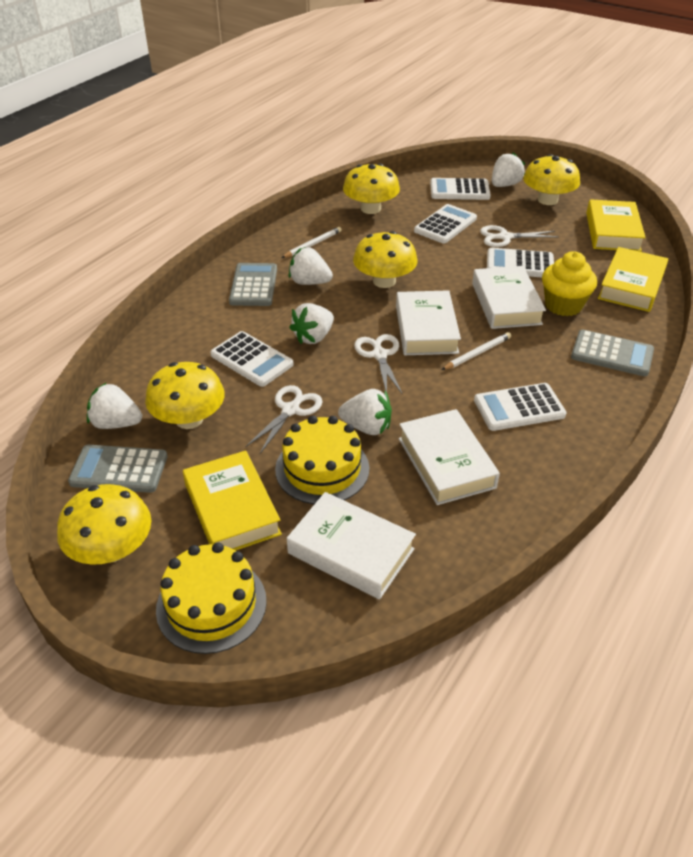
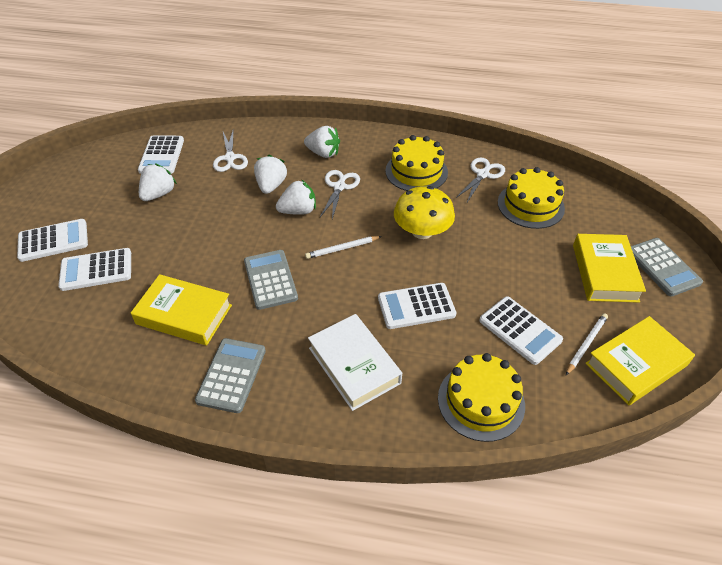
white book: [287,492,416,599] [396,290,461,355] [399,409,500,505] [472,266,546,329] = 4 -> [308,314,402,411] = 1
white strawberry: [87,383,142,429] [289,247,333,285] [289,303,334,344] [338,389,392,435] [492,152,525,187] = 5 -> [139,164,177,201] [254,155,287,194] [276,180,316,215] [304,126,340,158] = 4
yellow cake: [156,542,267,654] [275,415,369,504] = 2 -> [385,135,448,191] [438,353,525,442] [498,167,565,229] = 3
yellow cupcake: [542,251,597,316] = 1 -> none = 0
yellow mushroom: [57,484,151,565] [145,362,225,429] [343,163,400,214] [353,231,417,288] [523,154,580,205] = 5 -> [394,186,455,239] = 1

